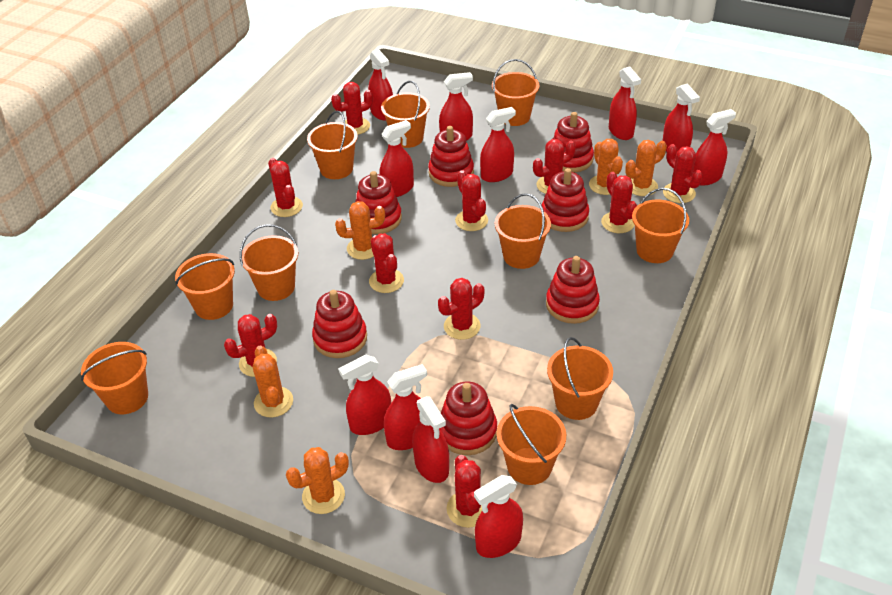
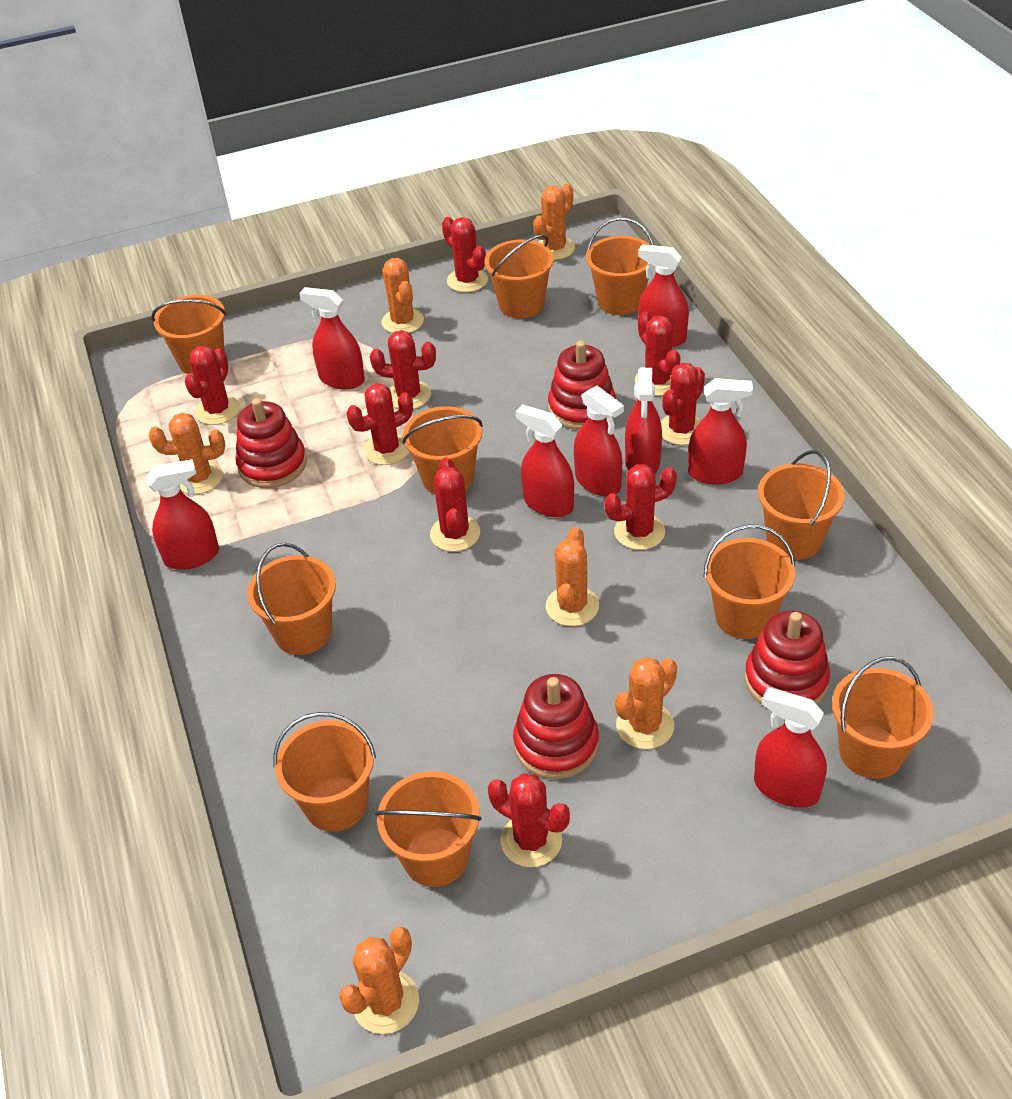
orange cactus: [253,346,293,417] [286,447,349,514] [335,201,385,260] [589,139,623,195] [625,140,667,196] = 5 -> [149,413,225,494] [339,927,419,1034] [382,258,424,333] [533,184,575,260] [546,527,599,626] [615,657,677,749] = 6
red cactus: [224,314,277,377] [268,158,303,217] [331,82,373,135] [369,233,404,293] [438,278,484,340] [447,455,489,528] [455,170,488,231] [533,139,576,194] [601,172,637,233] [663,144,703,203] = 10 -> [185,346,240,425] [347,383,413,465] [370,330,436,409] [430,457,480,552] [442,217,488,293] [488,773,570,867] [605,464,677,550] [635,311,681,396] [661,363,705,445] = 9
red spray bottle: [339,355,391,435] [368,49,393,121] [380,120,414,197] [384,364,427,450] [412,396,449,483] [439,72,473,141] [474,475,523,558] [480,107,516,182] [609,66,641,140] [663,84,700,152] [692,109,736,186] = 11 -> [146,459,219,570] [299,287,365,389] [516,404,574,517] [574,386,624,496] [625,368,662,473] [638,244,689,347] [688,378,753,485] [754,687,827,808] = 8
red stacking toy: [312,290,367,358] [355,171,402,234] [428,126,474,187] [440,382,497,455] [542,168,589,232] [546,256,600,324] [553,112,594,173] = 7 -> [235,398,307,488] [513,674,599,779] [548,340,616,430] [744,611,830,705] = 4

